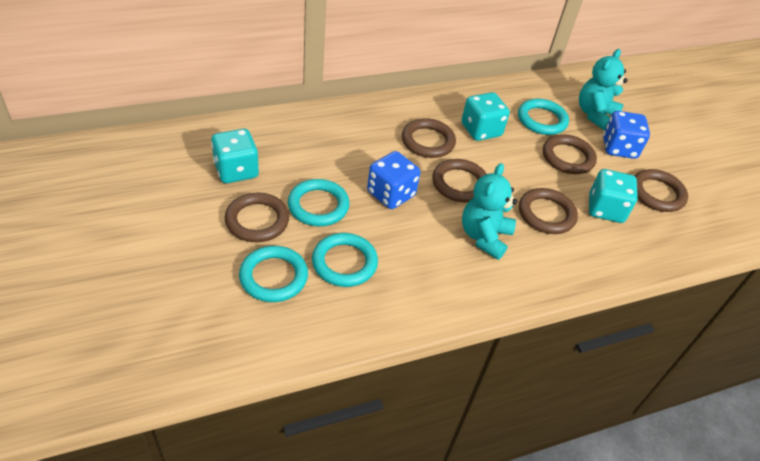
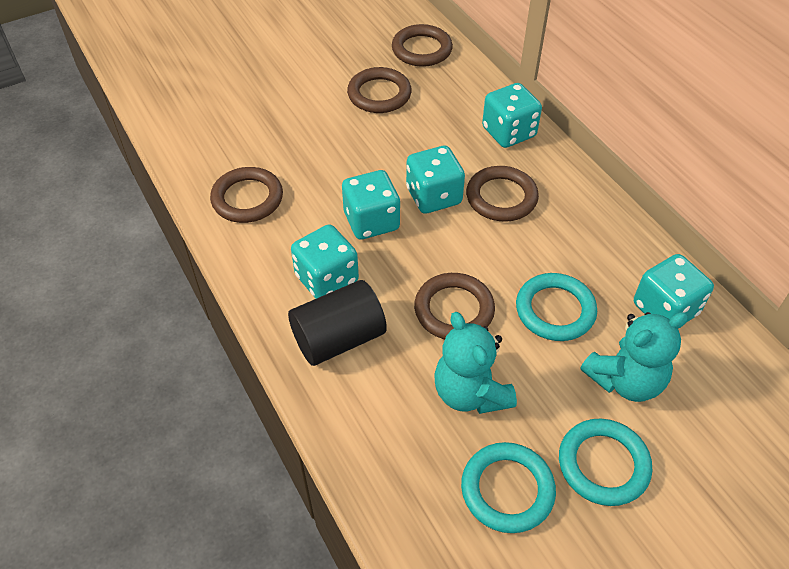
black cylinder: none = 0 -> [288,280,387,366] = 1
blue dice: [367,151,420,209] [603,111,650,159] = 2 -> none = 0
brown ring: [225,193,289,242] [402,118,456,158] [432,159,487,202] [519,188,578,234] [543,134,597,174] [635,169,688,212] = 6 -> [210,167,283,223] [347,67,412,113] [392,24,453,67] [414,273,495,339] [466,166,539,222] = 5
turquoise dice: [211,129,259,183] [461,92,510,141] [589,169,638,223] = 3 -> [291,224,359,299] [342,170,400,240] [406,146,465,214] [482,83,542,148] [634,254,714,323] = 5
turquoise ring: [239,246,308,302] [288,179,350,226] [312,233,378,287] [518,99,569,135] = 4 -> [461,442,556,533] [516,273,597,341] [559,419,652,506] = 3

